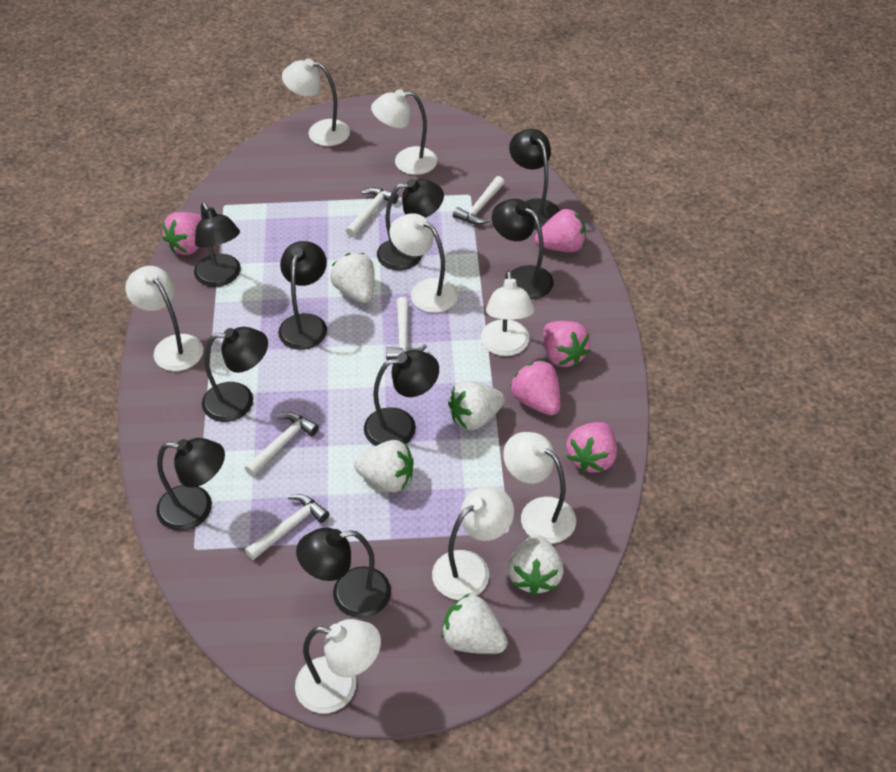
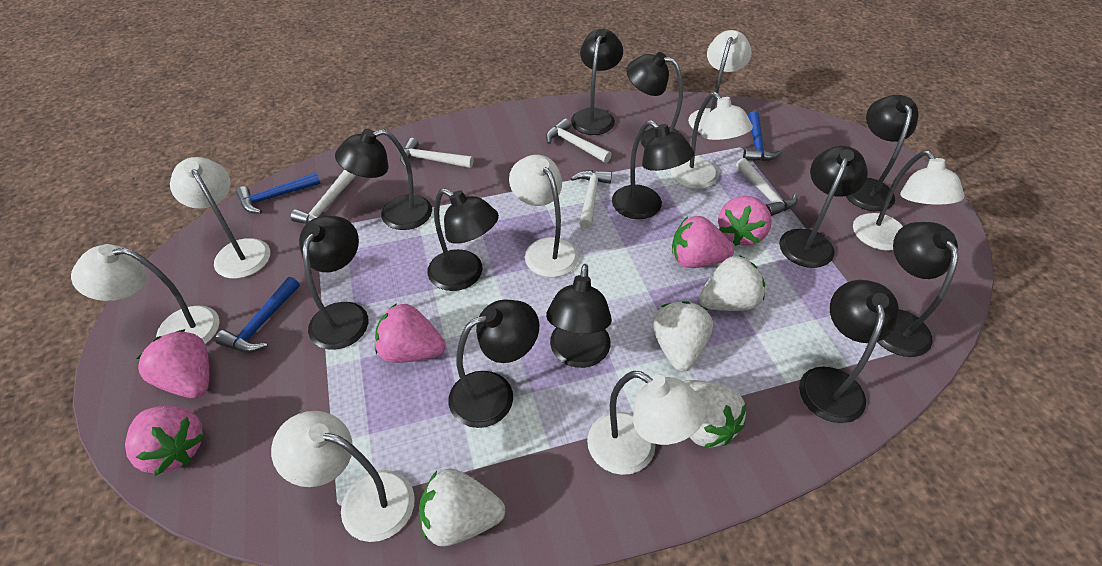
black lamp: [156,438,225,531] [194,202,241,287] [202,327,268,422] [278,241,327,350] [296,528,391,618] [364,350,439,446] [377,179,444,271] [492,199,554,299] [509,129,560,229] = 9 -> [299,216,368,350] [335,129,432,230] [427,188,499,291] [449,299,539,428] [546,264,612,368] [571,29,623,135] [612,120,694,219] [626,52,684,148] [779,146,868,268] [799,280,899,423] [846,95,919,211] [878,222,959,357] = 12
blue hammer: none = 0 -> [215,277,300,353] [236,172,321,214] [743,111,783,161] = 3
white strawberry: [330,253,375,303] [354,440,414,492] [441,594,508,654] [448,380,505,430] [508,535,564,596] = 5 -> [419,469,505,546] [653,301,713,371] [683,380,746,448] [699,255,765,311] = 4

